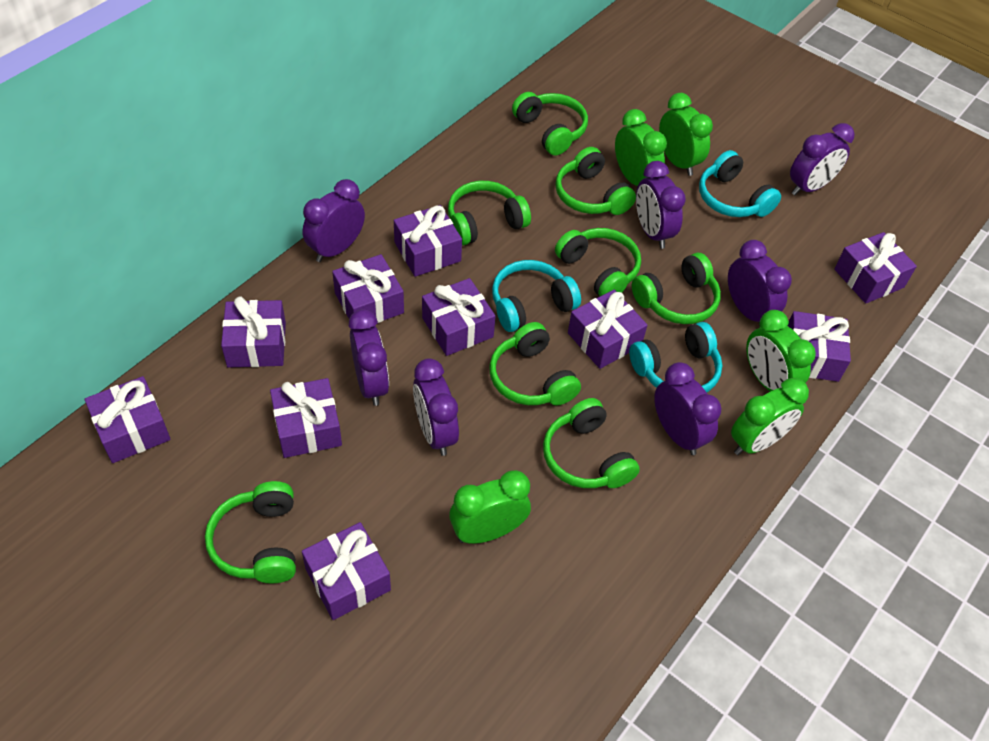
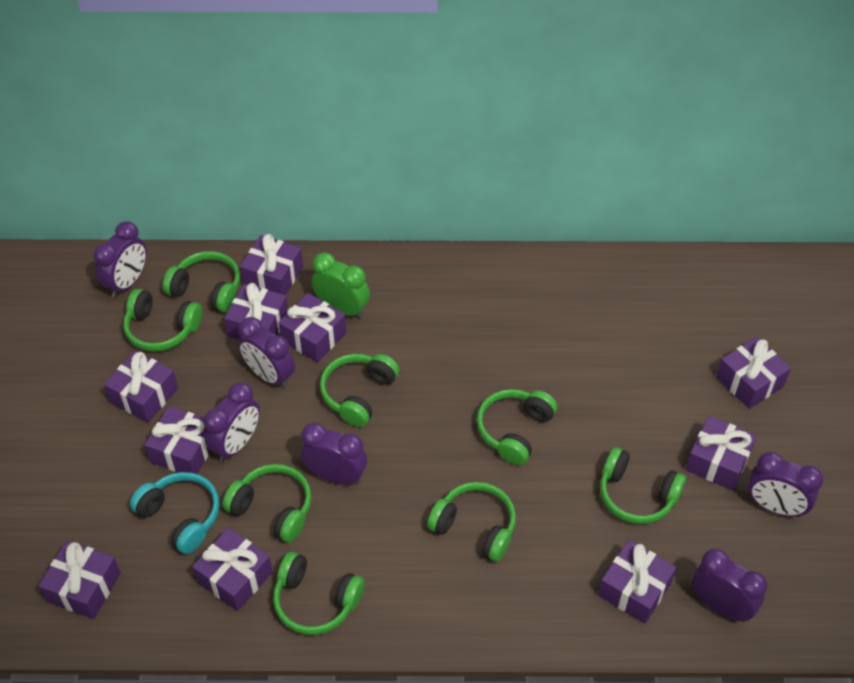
green clock: [449,470,531,544] [615,109,667,186] [659,93,713,176] [731,378,809,455] [746,310,816,391] = 5 -> [311,252,370,319] = 1
purple clock: [302,179,365,262] [349,309,389,406] [413,358,459,456] [636,161,686,249] [654,362,721,455] [728,240,792,326] [790,123,855,195] = 7 -> [93,221,147,298] [204,382,260,462] [238,317,295,389] [301,422,367,485] [692,549,767,622] [748,452,823,517] = 6
turquoise headphones: [492,260,581,332] [629,322,722,392] [699,150,781,217] = 3 -> [130,472,220,554] = 1

